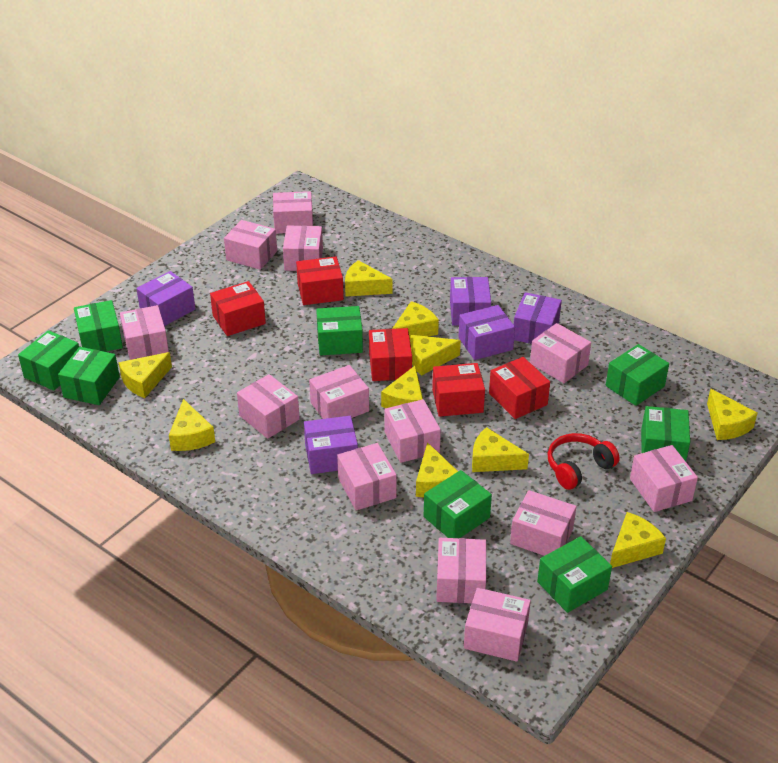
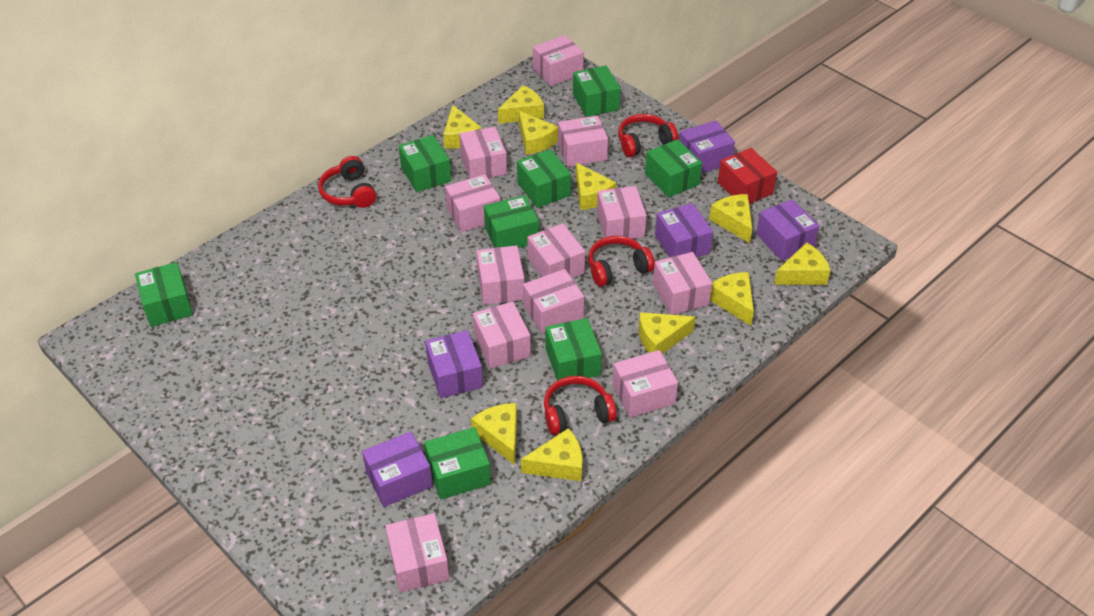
pink box: [120,305,169,360] [224,220,277,270] [237,374,300,439] [273,191,313,234] [283,226,323,271] [309,365,369,419] [337,443,397,510] [384,399,441,463] [436,538,486,604] [464,588,531,662] [510,490,577,556] [530,323,591,383] [630,445,698,512] = 13 -> [385,513,449,593] [445,174,501,232] [459,127,507,178] [473,302,531,369] [476,245,525,305] [523,269,584,333] [527,224,585,278] [533,35,584,86] [558,116,608,167] [597,186,647,239] [612,350,678,418] [653,252,712,315] = 12
red box: [210,281,266,336] [296,257,344,305] [369,328,412,381] [432,363,485,417] [489,357,550,419] = 5 -> [718,148,777,204] = 1
red headphones: [548,433,620,490] = 1 -> [318,156,376,208] [544,376,616,435] [588,236,655,287] [618,114,678,157] = 4

